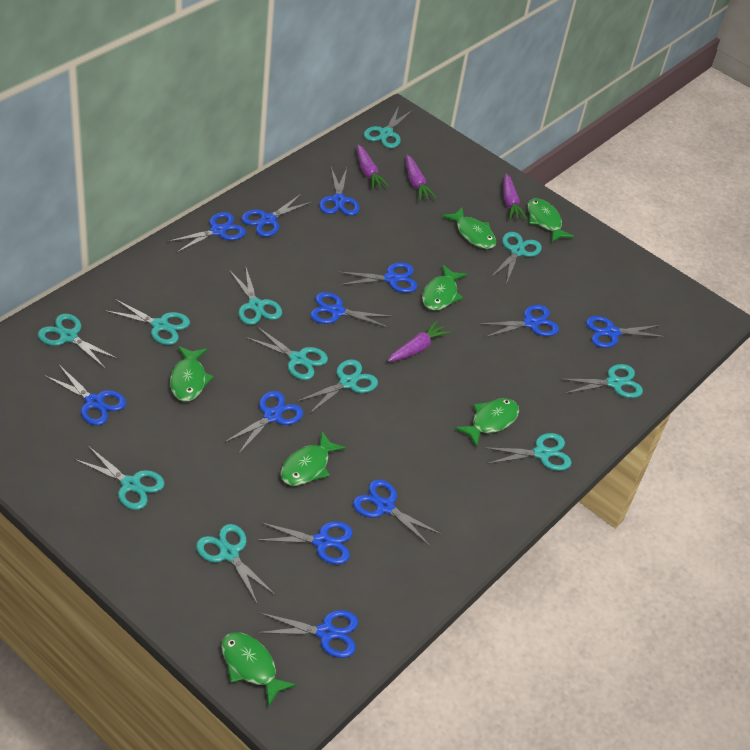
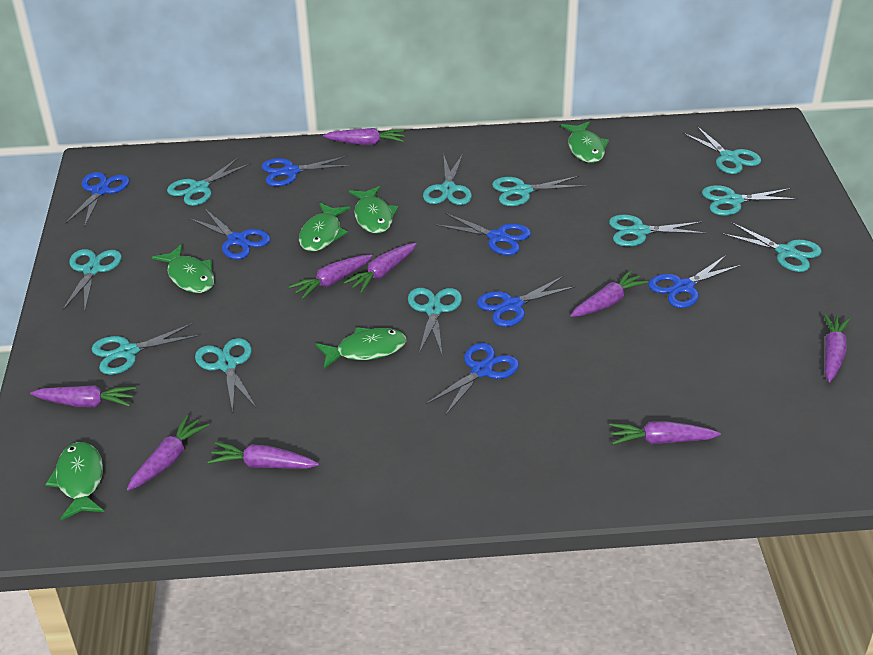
blue scissors: [44,365,126,425] [167,212,246,253] [224,391,303,453] [241,194,312,237] [257,521,353,565] [257,610,358,658] [310,292,393,328] [319,167,359,216] [339,262,417,293] [353,480,442,547] [480,305,559,337] [586,316,666,348] = 12 -> [65,172,130,227] [189,208,270,259] [261,156,352,186] [426,343,519,416] [435,213,531,255] [477,276,576,327] [648,255,741,308] = 7
green fish: [170,346,214,402] [221,632,297,707] [280,431,346,486] [422,264,467,311] [442,207,496,249] [455,398,519,448] [527,198,575,243] = 7 -> [45,442,104,520] [152,244,214,293] [299,203,350,252] [315,327,406,369] [349,186,398,233] [561,121,609,163] = 6
purple carrot: [357,145,389,190] [388,320,451,362] [406,155,436,201] [503,174,527,220] = 4 -> [30,385,136,407] [127,415,209,491] [208,442,319,469] [288,255,373,299] [323,128,405,145] [344,243,417,293] [570,270,649,317] [609,421,721,445] [824,314,850,382] = 9

